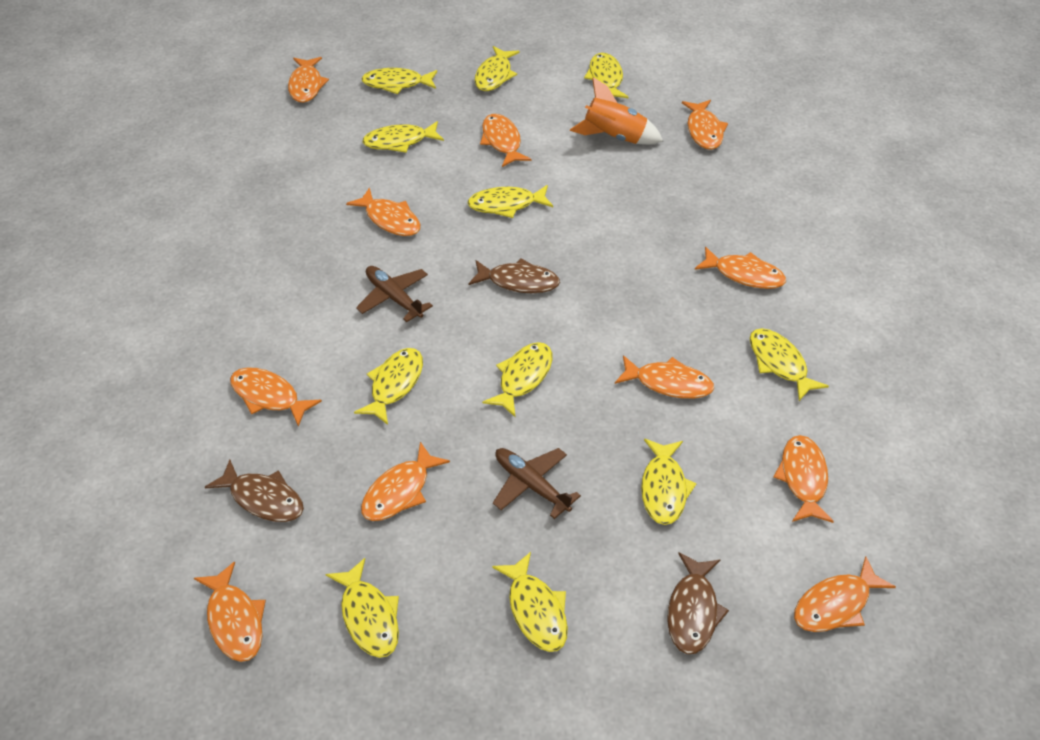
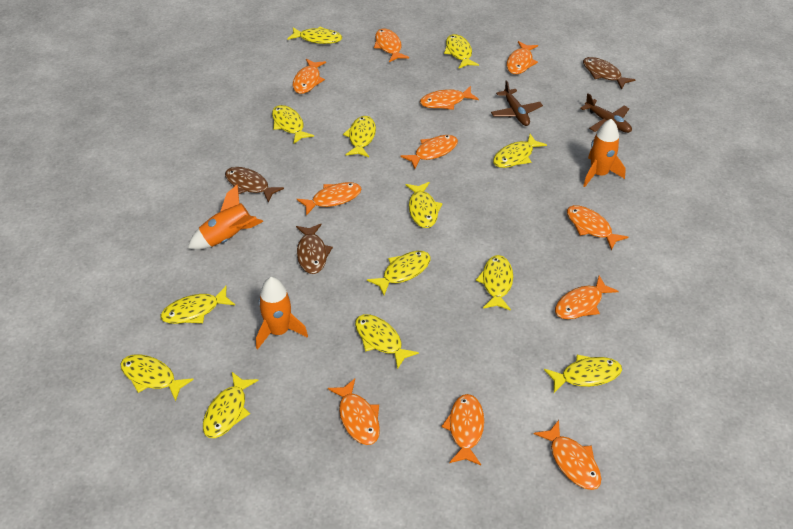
orange rocket: [570,77,663,145] = 1 -> [188,184,263,250] [256,277,308,350] [583,119,626,187] = 3
yellow fish: [326,558,399,658] [354,348,423,425] [361,68,437,94] [362,121,444,153] [467,185,553,218] [475,46,520,91] [482,342,552,417] [492,552,568,652] [584,53,629,98] [641,439,697,525] [750,328,829,401] = 11 -> [121,354,194,401] [161,286,235,324] [203,372,259,438] [272,105,314,144] [287,26,342,44] [343,116,376,157] [355,314,419,369] [367,251,431,295] [405,182,443,228] [444,34,479,68] [476,255,513,311] [493,134,547,168] [544,355,622,393] = 13

